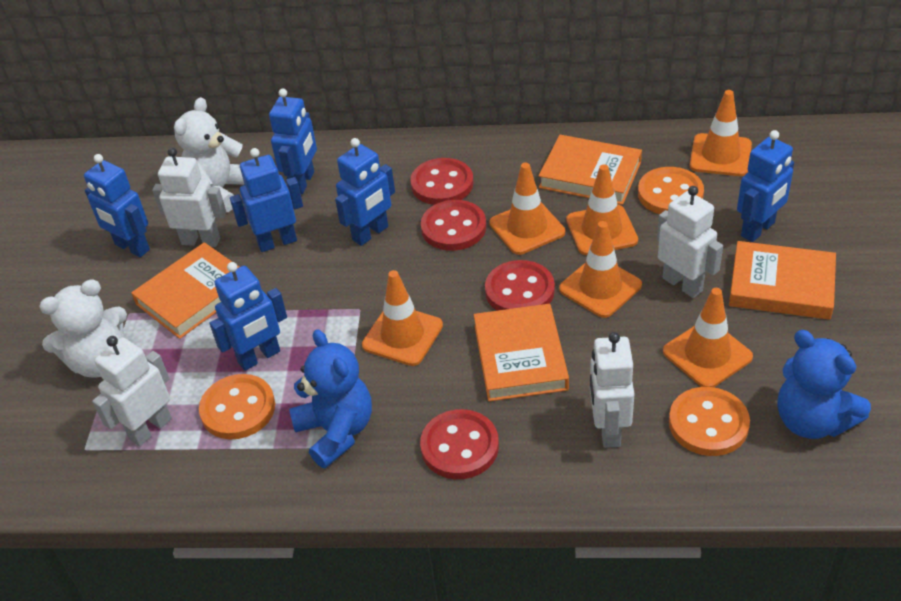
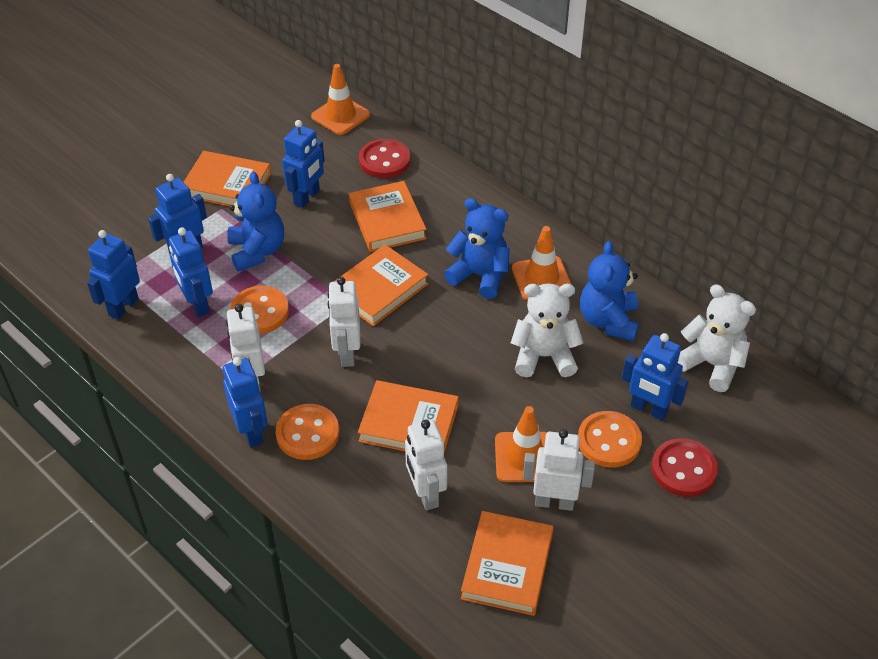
blue teddy bear: [289,329,372,468] [778,330,871,439] = 2 -> [227,171,284,272] [444,198,510,299] [580,241,639,341] = 3
orange book: [131,242,239,339] [474,304,569,401] [539,135,642,205] [729,241,836,320] = 4 -> [184,151,271,207] [334,244,428,326] [349,181,427,252] [358,380,458,453] [461,511,554,616] = 5
orange traffic cone: [362,270,443,366] [489,163,565,255] [559,221,642,318] [566,165,638,255] [663,288,753,387] [690,90,752,176] = 6 -> [311,64,370,135] [495,406,547,482] [512,226,572,300] = 3
red button: [410,158,474,205] [420,409,499,479] [421,200,486,251] [485,260,555,311] = 4 -> [359,139,411,178] [652,438,718,497] = 2

